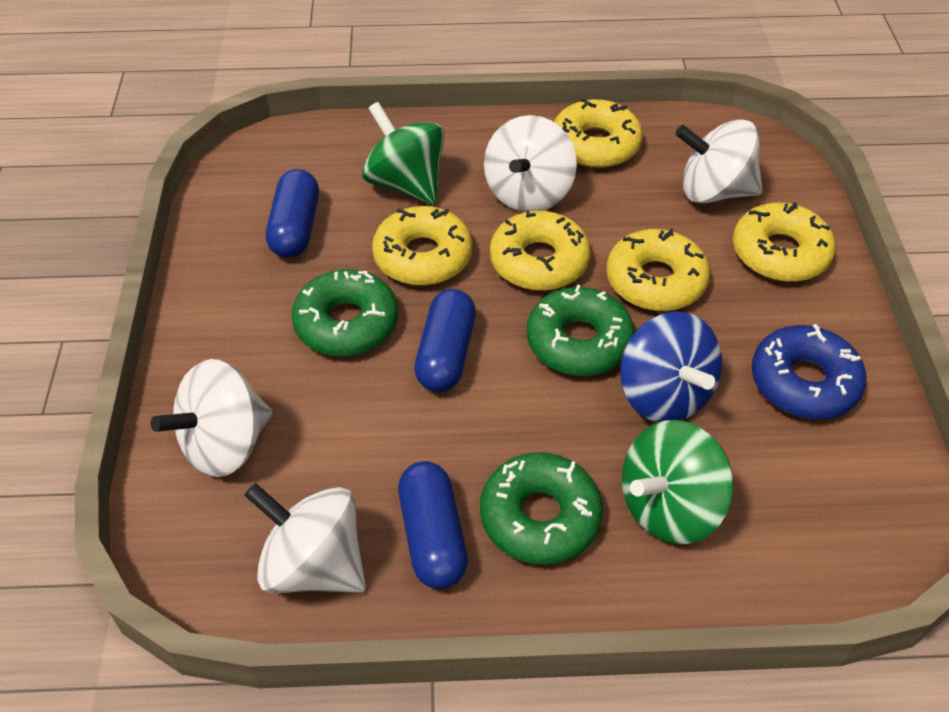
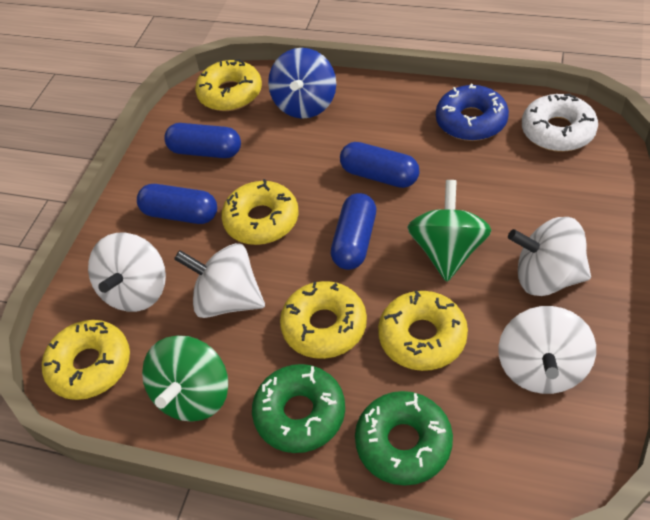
blue capsule: [266,169,319,258] [398,461,468,589] [414,289,476,392] = 3 -> [137,184,217,224] [164,123,241,158] [331,193,376,270] [340,142,420,188] = 4
green donut: [292,269,398,356] [480,452,603,565] [527,285,634,376] = 3 -> [252,364,345,453] [355,391,453,486] = 2
white donut: none = 0 -> [522,93,598,152] = 1

